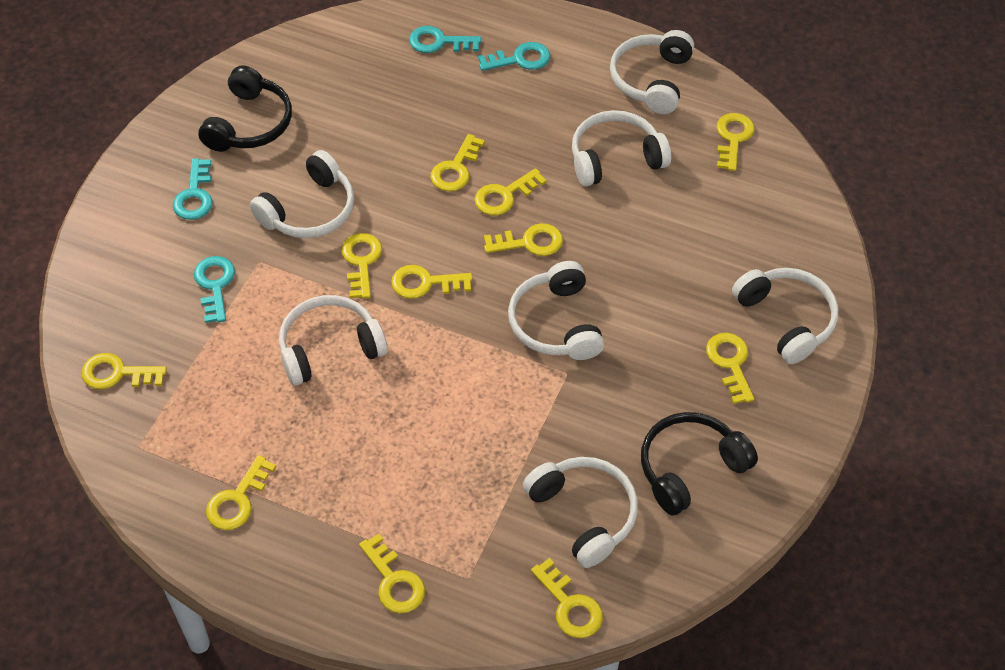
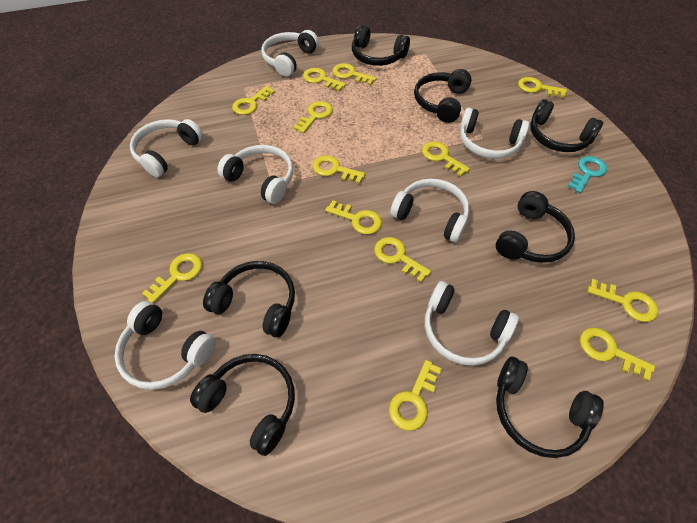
black headphones: [198,66,292,152] [641,412,758,516] = 2 -> [190,354,295,456] [203,261,295,338] [352,25,410,66] [414,69,472,123] [496,191,575,263] [496,357,604,458] [530,99,603,152] = 7
turquoise key: [173,158,213,220] [194,256,235,323] [409,26,481,53] [478,42,550,71] = 4 -> [568,156,607,193] = 1
yellow key: [81,353,167,389] [206,455,276,530] [342,233,382,299] [359,533,425,613] [391,265,472,299] [431,134,485,192] [474,168,547,215] [484,223,563,256] [531,558,603,638] [706,333,754,404] [717,113,755,171] = 11 -> [142,253,202,304] [232,86,275,115] [293,101,333,133] [303,68,346,91] [312,155,366,184] [325,200,382,235] [332,63,377,85] [374,237,431,282] [389,360,442,431] [422,141,470,177] [518,77,567,98] [580,328,655,381] [587,279,658,322] = 13

